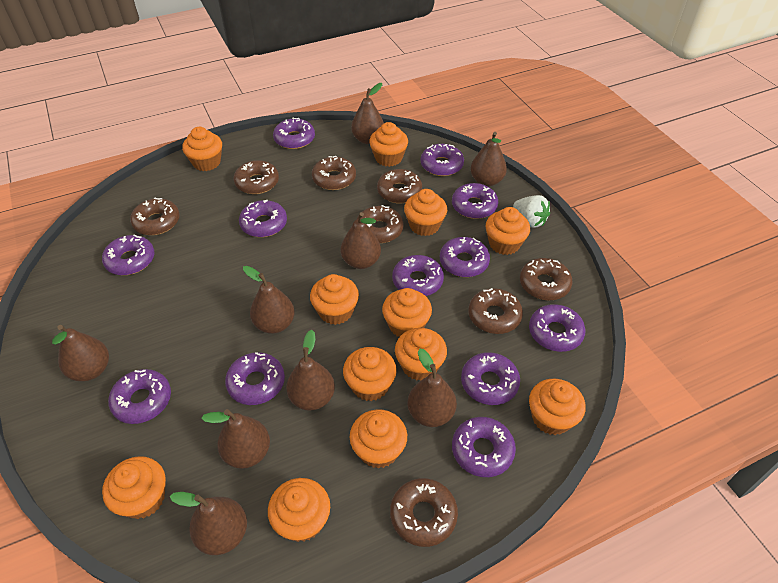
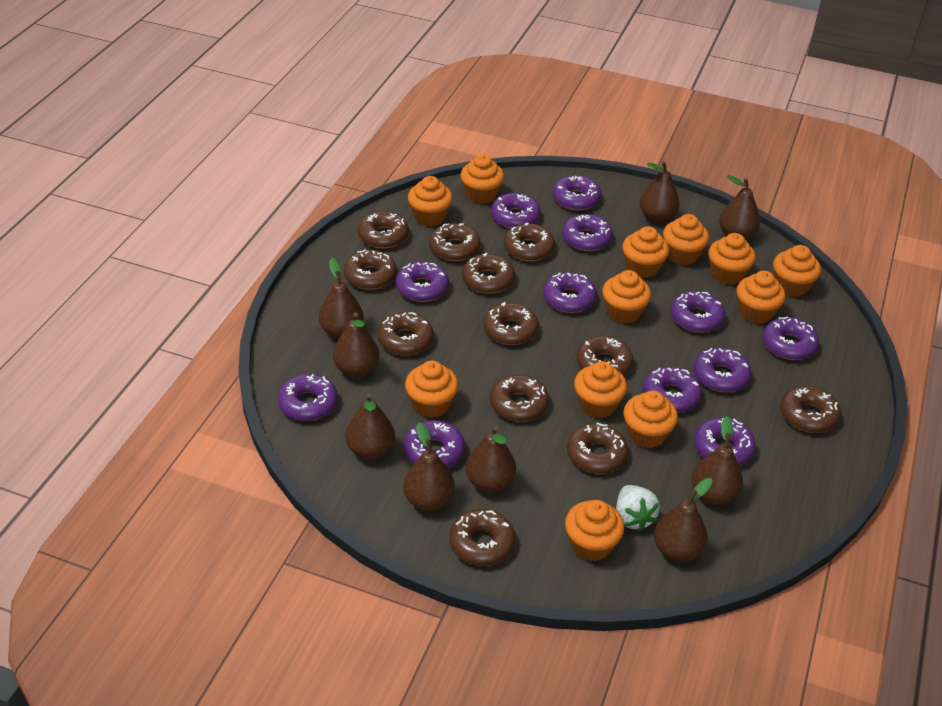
brown donut: [130,197,180,235] [234,160,279,194] [312,156,356,190] [357,205,403,243] [377,169,422,203] [390,478,458,547] [468,288,523,334] [520,258,572,300] = 8 -> [344,249,397,290] [358,211,409,248] [377,312,434,355] [429,223,481,261] [449,509,515,566] [462,253,515,294] [483,302,539,345] [490,375,549,422] [504,223,555,261] [567,422,628,474] [576,336,633,376] [780,386,841,433] = 12

